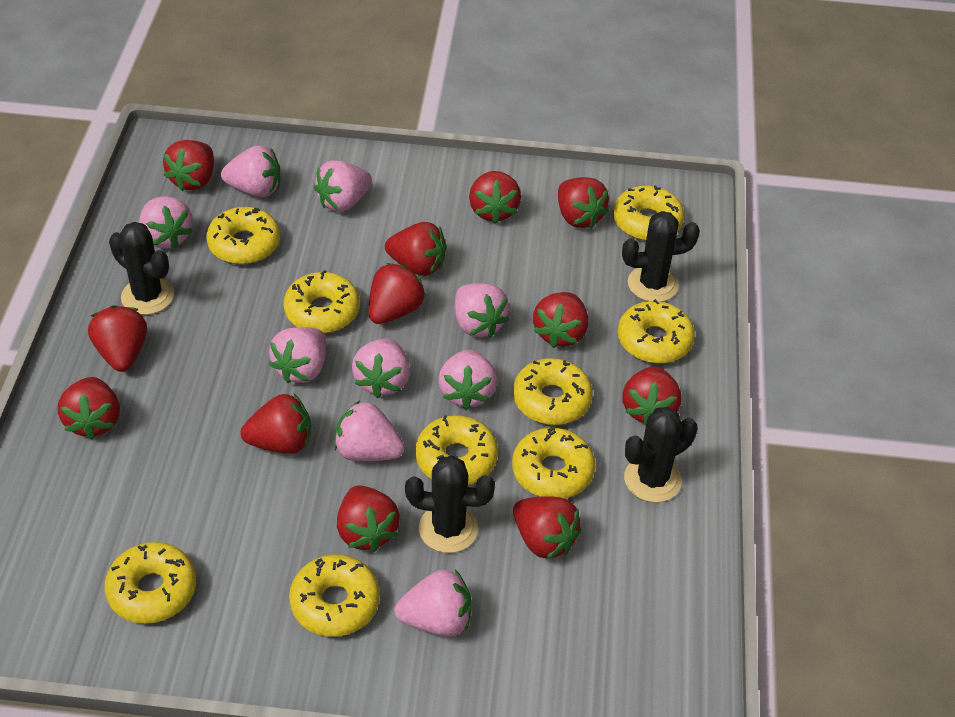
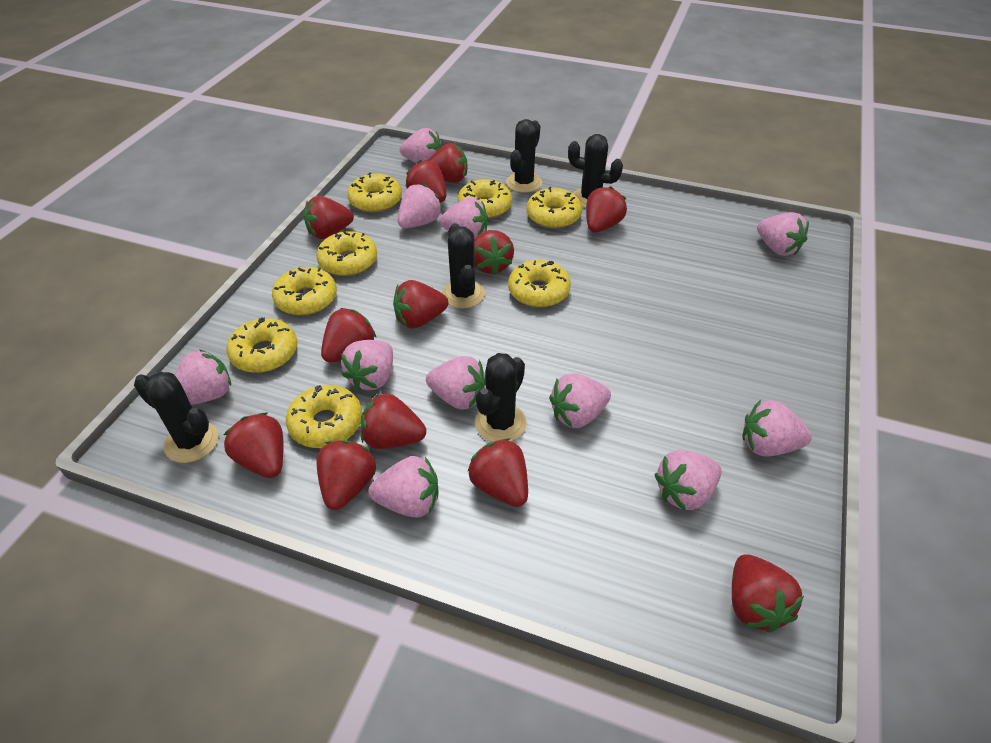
black cactus: [109,222,174,315] [405,456,495,553] [622,211,700,302] [624,407,697,503] = 4 -> [134,372,219,463] [442,223,485,309] [475,353,527,442] [506,119,542,193] [568,134,623,208] = 5
pink strawberry: [139,196,193,249] [221,145,280,197] [269,327,326,383] [314,160,372,212] [334,401,405,461] [352,338,410,398] [395,569,472,637] [438,349,497,410] [455,283,509,338] = 9 -> [174,349,231,405] [341,340,393,391] [369,456,439,518] [397,184,442,228] [400,128,442,163] [426,356,486,409] [440,197,488,239] [549,373,611,428] [654,450,722,510] [742,400,812,457] [757,212,809,256] = 11
yellow donut: [104,542,196,624] [207,207,280,264] [283,270,360,333] [289,554,380,637] [415,415,498,485] [512,427,595,498] [513,358,593,425] [613,186,684,241] [618,299,695,364] = 9 -> [227,318,298,373] [272,267,337,316] [286,385,362,448] [316,231,377,276] [347,173,402,213] [457,179,512,219] [508,260,571,308] [526,187,582,229] = 8

